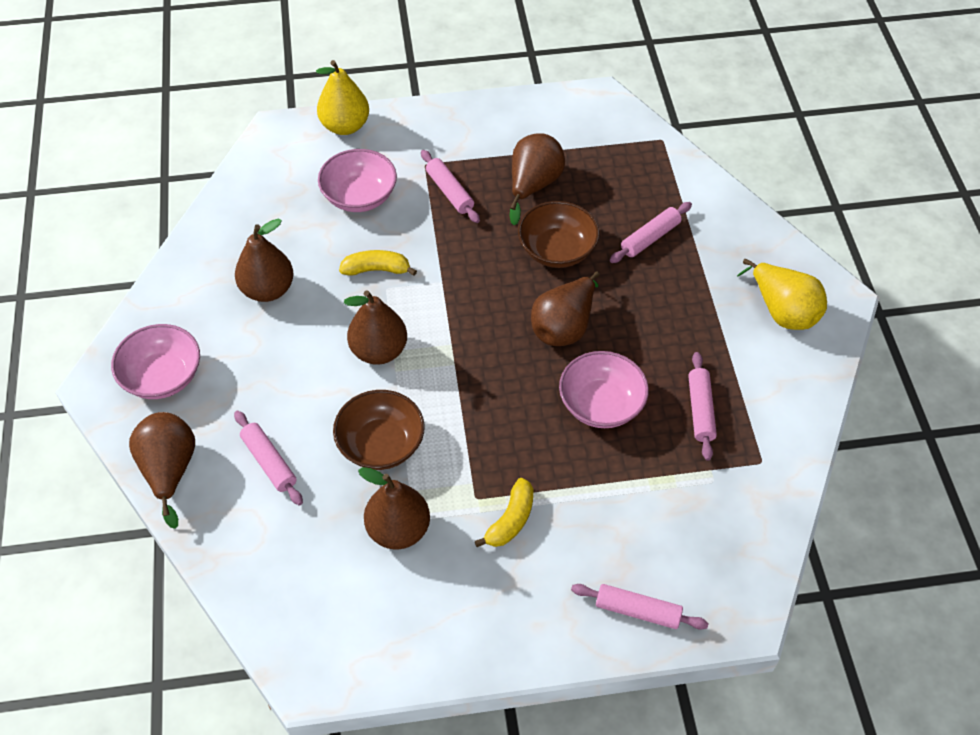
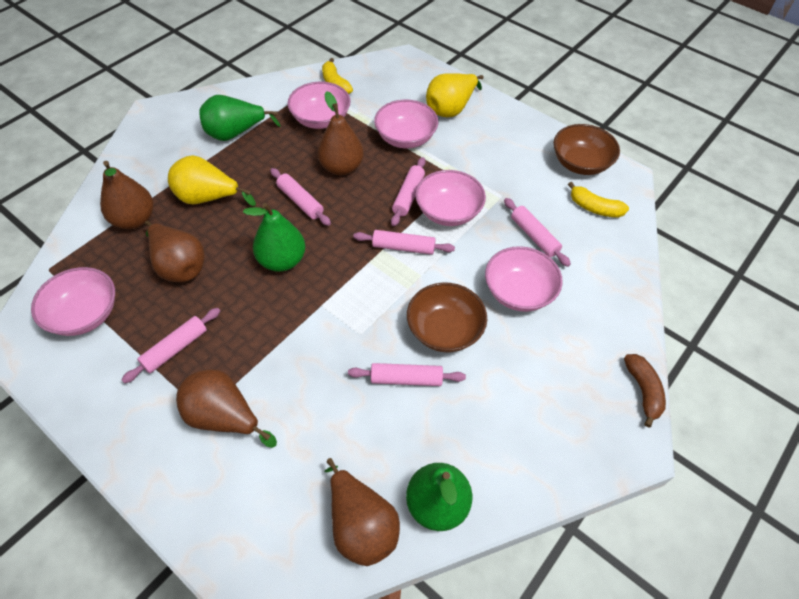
brown banana: none = 0 -> [624,354,666,428] = 1
brown pear: [129,412,195,529] [235,219,294,302] [344,290,407,365] [358,467,430,549] [509,133,565,225] [531,271,600,346] = 6 -> [100,161,154,229] [145,221,205,282] [176,369,277,448] [317,91,364,175] [324,458,400,566] = 5
green pear: none = 0 -> [199,95,280,141] [243,203,305,272] [406,463,472,531] = 3
pink bowl: [111,324,200,399] [318,149,397,212] [559,351,649,428] = 3 -> [31,267,115,336] [287,82,351,129] [374,99,438,148] [415,170,486,226] [485,246,563,312] = 5
pink rolling pin: [234,411,303,505] [421,150,480,223] [571,584,709,630] [610,202,692,263] [688,352,717,461] = 5 -> [122,308,220,383] [270,168,331,226] [348,363,466,386] [353,230,455,255] [391,157,426,226] [504,198,571,267] = 6

